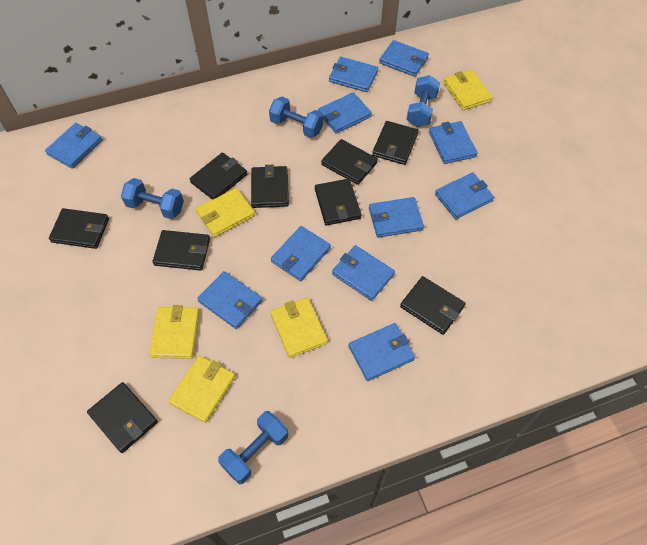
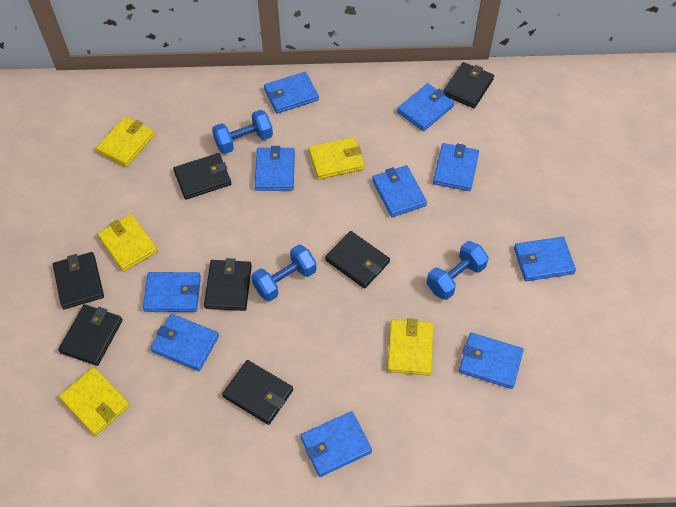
black wallet: [49,208,109,249] [87,382,158,453] [153,230,210,271] [190,153,247,200] [251,165,289,208] [315,179,362,225] [321,139,378,185] [372,121,419,165] [400,276,466,335] = 9 -> [53,252,104,309] [58,304,123,366] [173,153,231,200] [204,258,252,311] [222,360,293,425] [325,231,390,289] [443,62,494,108] = 7
blue dumbbell: [121,178,184,219] [218,411,288,484] [269,97,324,138] [407,75,440,127] = 4 -> [212,110,273,154] [251,244,316,302] [427,241,488,300] = 3
blue wallet: [45,123,102,169] [197,271,262,329] [271,226,331,281] [318,92,372,134] [329,57,378,92] [332,245,395,301] [349,323,415,381] [369,197,424,238] [379,40,429,77] [429,121,477,164] [435,173,494,219] = 11 -> [143,272,201,312] [150,314,219,371] [255,146,295,191] [264,72,319,114] [300,411,372,477] [372,165,427,217] [397,83,454,131] [433,143,479,191] [459,333,523,389] [514,237,576,281] = 10

